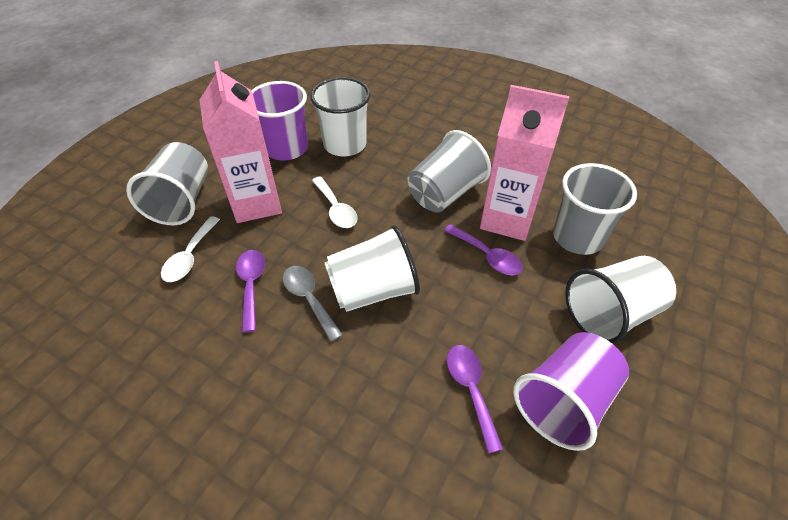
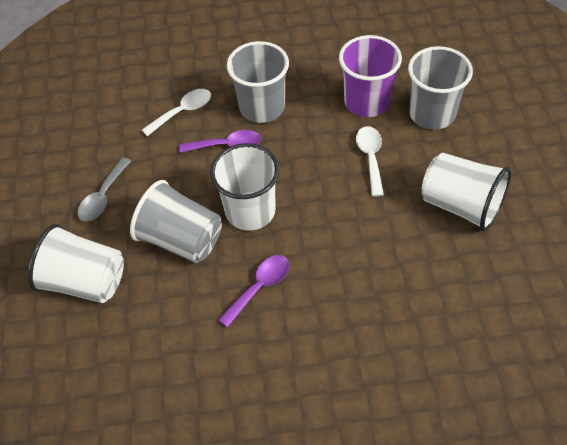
pink carton: [200,61,282,223] [480,85,570,241] = 2 -> none = 0
purple cup: [252,81,308,161] [513,332,629,451] = 2 -> [339,35,402,117] = 1
purple spoon: [236,250,265,332] [444,224,523,275] [447,345,503,453] = 3 -> [179,130,261,153] [218,255,290,328] = 2

